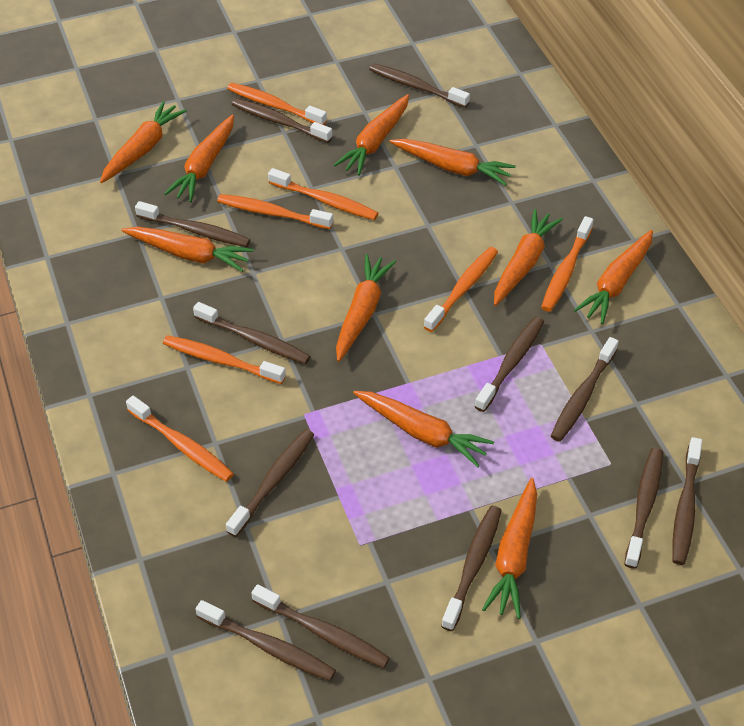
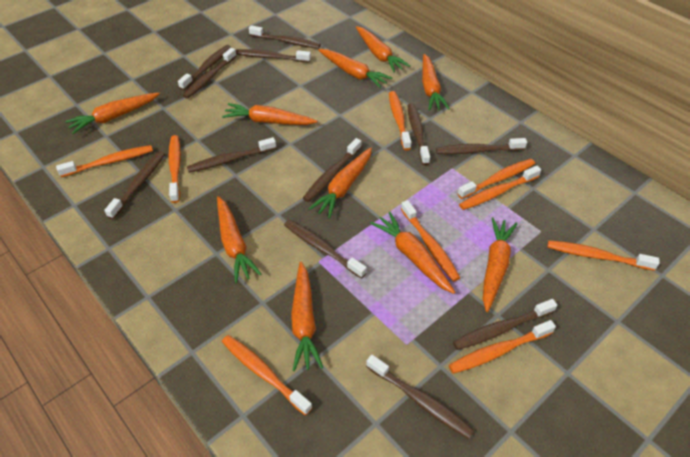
orange toothbrush: [126,396,234,482] [163,335,286,384] [217,194,333,229] [227,83,327,125] [268,168,378,220] [424,247,498,332] [541,216,593,312] = 7 -> [56,145,153,177] [168,135,181,203] [222,335,312,415] [389,91,411,150] [401,200,460,282] [449,320,556,374] [457,159,535,199] [459,166,541,210] [547,240,660,271] = 9

